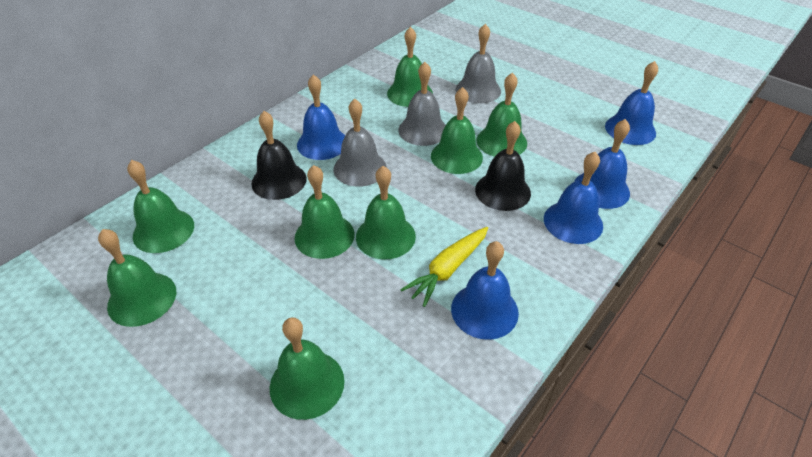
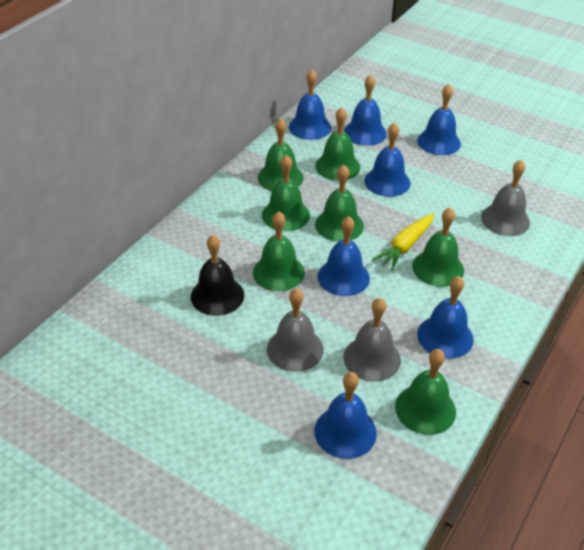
black bell: [251,111,307,200] [475,121,531,211] = 2 -> [191,235,244,316] = 1
blue bell: [297,75,345,160] [451,241,519,340] [544,152,603,244] [575,119,630,209] [605,61,658,145] = 5 -> [289,69,331,140] [314,372,377,459] [318,216,370,296] [344,75,387,146] [364,122,410,197] [417,84,461,155] [417,276,474,359] = 7
green bell: [98,229,176,327] [127,160,194,253] [270,317,345,420] [294,165,355,259] [356,166,416,259] [387,27,433,107] [431,87,483,174] [476,73,527,157] = 8 -> [253,211,305,291] [258,118,304,191] [262,155,310,231] [315,107,360,181] [315,165,364,242] [395,349,456,435] [412,208,464,287] = 7

